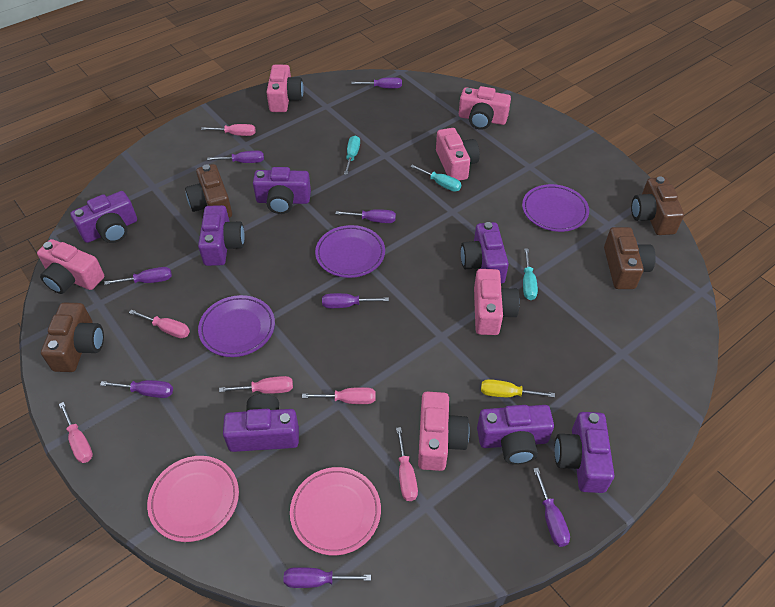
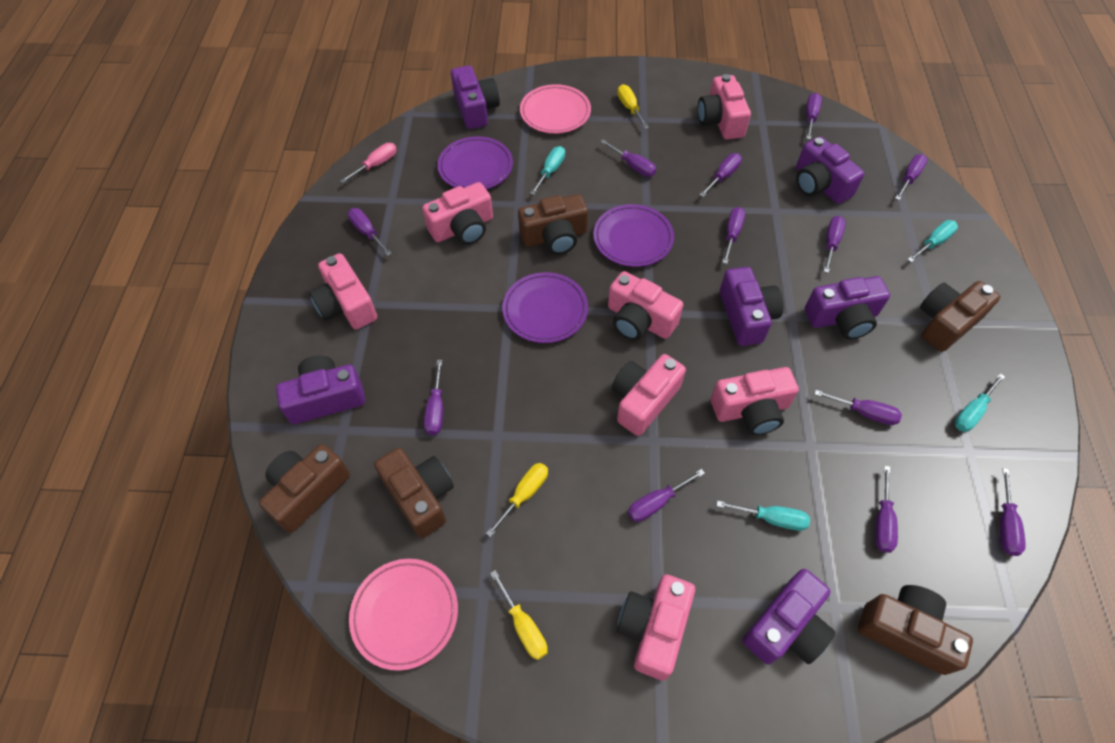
brown camera: [41,303,104,372] [185,164,232,218] [604,227,656,289] [631,176,684,235] = 4 -> [259,444,350,533] [374,448,454,538] [518,194,588,255] [858,585,973,675] [920,281,1000,352] = 5
pink camera: [37,239,104,294] [266,65,304,112] [418,392,470,471] [436,128,480,181] [459,86,511,130] [474,269,520,335] = 6 -> [309,253,377,329] [422,182,493,245] [608,271,683,340] [612,354,686,436] [617,574,695,681] [697,74,751,140] [711,367,799,435] = 7
pink screwdriver: [59,402,93,463] [129,310,190,338] [201,124,256,136] [219,376,293,394] [302,387,376,404] [396,427,418,501] = 6 -> [340,143,397,183] = 1
purple camera: [70,191,137,243] [198,205,245,266] [223,394,299,452] [253,167,311,214] [461,222,509,284] [477,405,554,464] [554,412,615,493] = 7 -> [276,355,365,424] [451,65,500,129] [720,267,784,346] [743,569,835,664] [796,136,864,204] [805,276,890,340] = 6
purple screwdriver: [100,380,173,398] [104,267,172,285] [207,151,264,163] [284,567,371,588] [322,293,389,308] [335,209,396,223] [351,77,402,88] [533,468,570,547] = 8 -> [348,208,392,256] [424,360,443,435] [600,140,656,177] [628,469,705,522] [700,153,742,197] [722,207,745,264] [806,93,822,140] [814,390,902,425] [824,216,846,273] [875,465,898,553] [895,154,928,200] [1000,468,1026,556] = 12
turquoise screwdriver: [344,135,360,175] [410,165,461,192] [523,249,538,300] = 3 -> [530,146,565,195] [717,501,810,531] [907,220,958,263] [955,373,1005,432] = 4
yellow screwdriver: [481,379,555,398] = 1 -> [486,463,548,537] [490,570,548,660] [617,84,649,129] = 3

